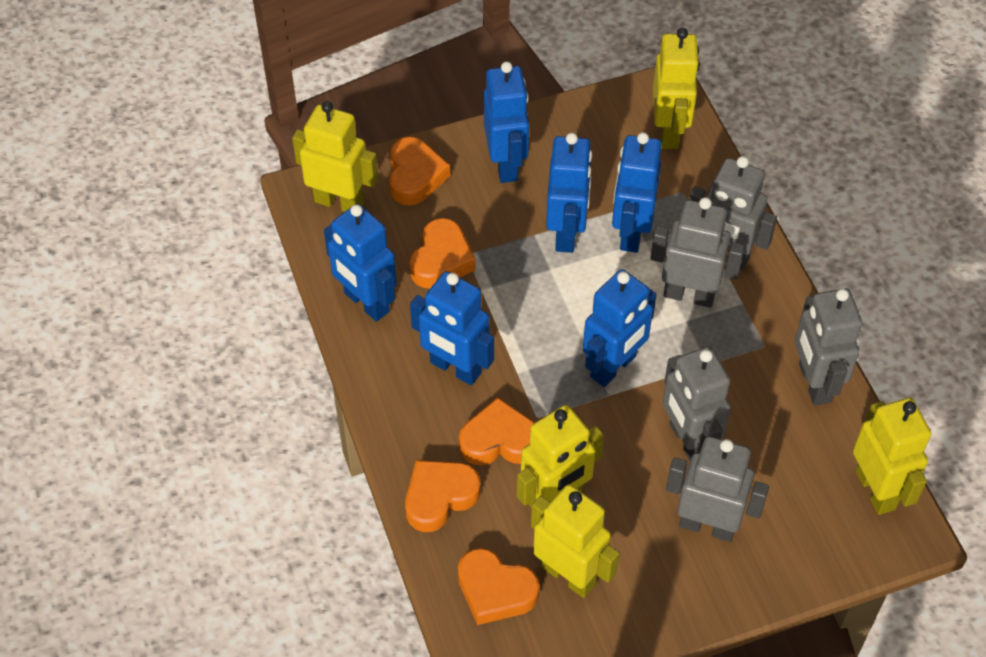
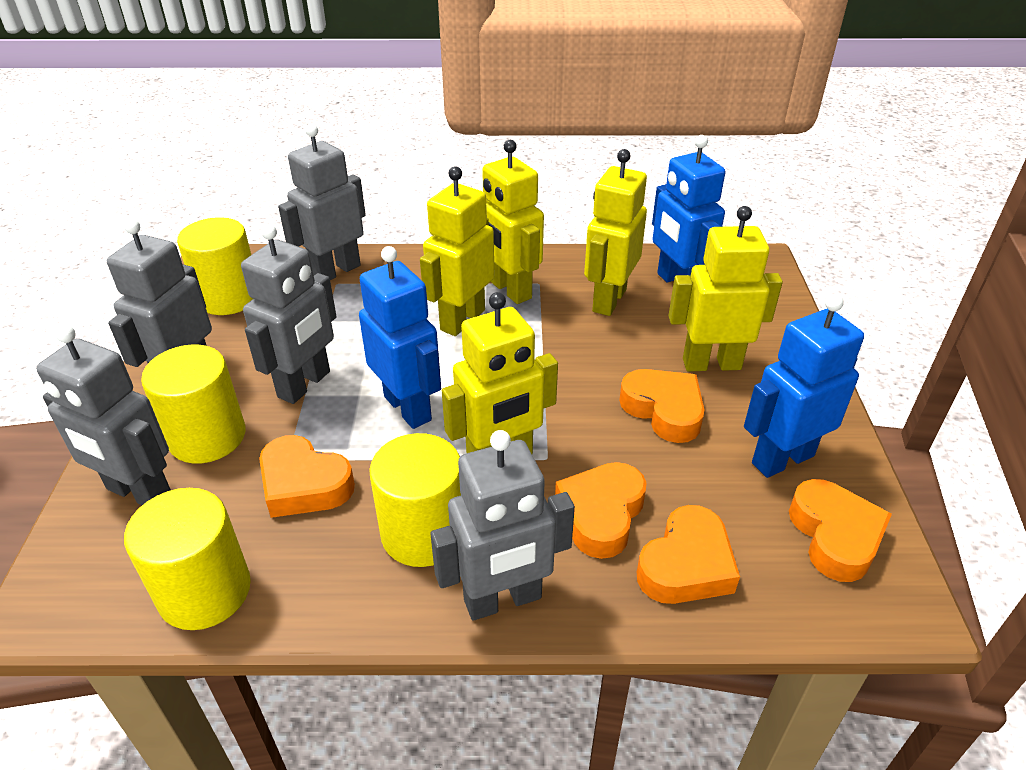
blue robot: [324,204,397,322] [410,271,494,385] [483,61,529,183] [546,133,592,253] [583,269,657,387] [612,132,662,253] = 6 -> [359,246,441,429] [652,135,725,283] [744,294,864,478] = 3
yellow cylinder: none = 0 -> [124,488,251,630] [141,345,246,464] [177,217,253,315] [369,433,461,567] = 4

